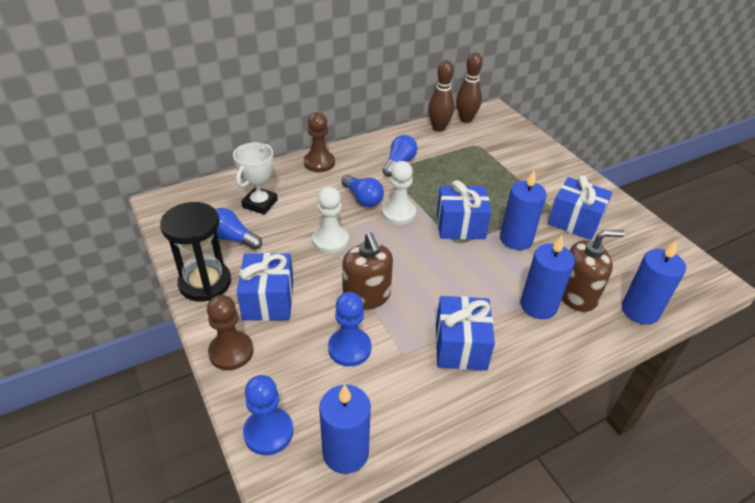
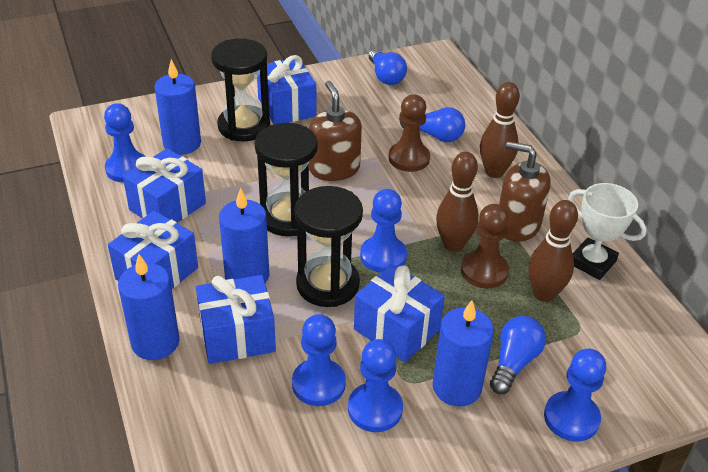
black hourglass: [160,202,231,301] = 1 -> [211,38,270,142] [255,123,318,236] [295,186,363,307] = 3
blue gift: [237,253,294,321] [436,296,495,370] [437,180,492,239] [548,175,612,240] = 4 -> [108,211,198,289] [123,148,206,223] [196,275,276,364] [257,55,316,124] [354,264,445,363] = 5
blue pawn: [243,375,293,455] [328,292,371,367] = 2 -> [104,103,146,183] [292,314,346,406] [348,339,403,432] [360,189,407,273] [544,349,606,441] = 5
brown bowling pin: [428,60,454,132] [456,52,483,123] = 2 -> [436,152,479,252] [480,82,520,178] [528,200,578,302] = 3
white pawn: [312,187,349,253] [382,161,416,225] = 2 -> none = 0

